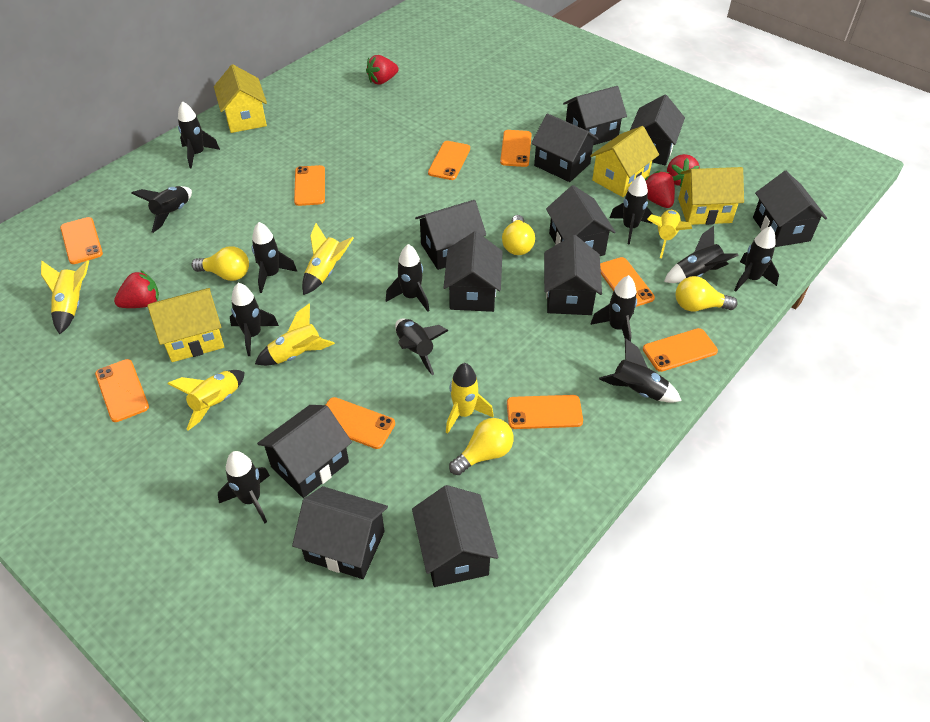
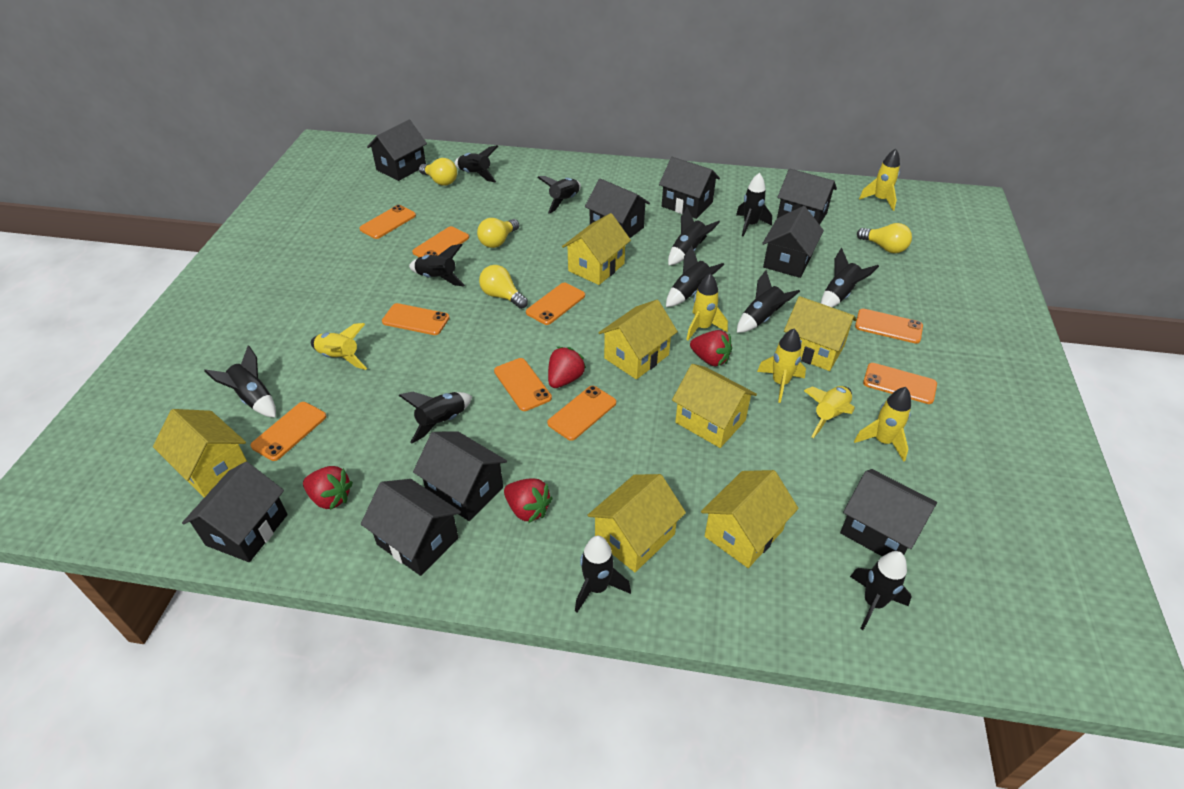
black house: [257,405,352,498] [292,486,388,579] [412,485,498,587] [415,200,486,270] [444,231,503,312] [531,113,599,182] [544,235,602,315] [546,185,615,256] [563,86,627,145] [630,95,685,165] [753,171,827,247] = 11 -> [182,462,288,562] [361,479,461,576] [367,120,427,181] [413,431,507,521] [585,179,650,238] [659,157,720,219] [762,206,824,278] [777,168,837,225] [840,469,937,556] = 9
yellow house: [147,288,224,362] [214,64,267,133] [590,126,659,197] [678,167,744,225] = 4 -> [153,409,247,497] [562,213,631,285] [588,474,686,572] [599,300,678,379] [672,364,757,448] [701,470,799,568] [784,296,857,371] = 7

